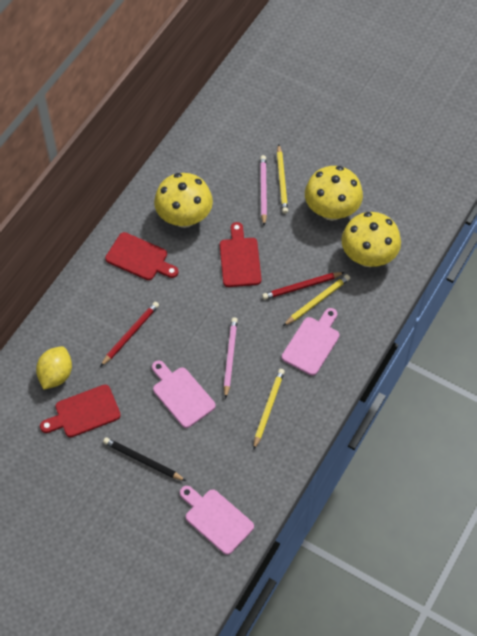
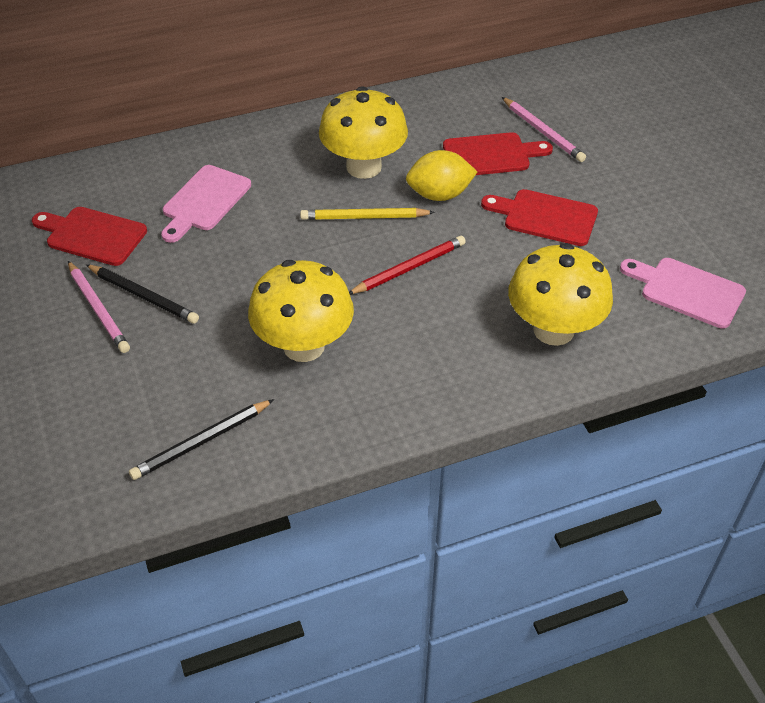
black pencil: [103,437,186,481] = 1 -> [86,264,199,323] [129,399,274,480] = 2
pink cutting board: [152,361,216,428] [180,486,254,555] [282,308,340,376] = 3 -> [161,165,251,243] [620,258,746,329] = 2
red pencil: [100,302,159,367] [262,272,345,300] = 2 -> [349,236,466,294] = 1
yellow pencil: [253,369,285,449] [277,144,288,214] [283,274,350,326] = 3 -> [300,208,435,220] = 1

